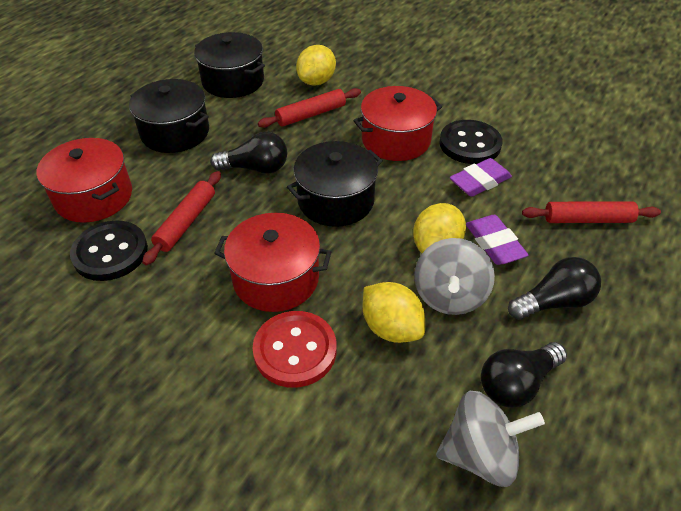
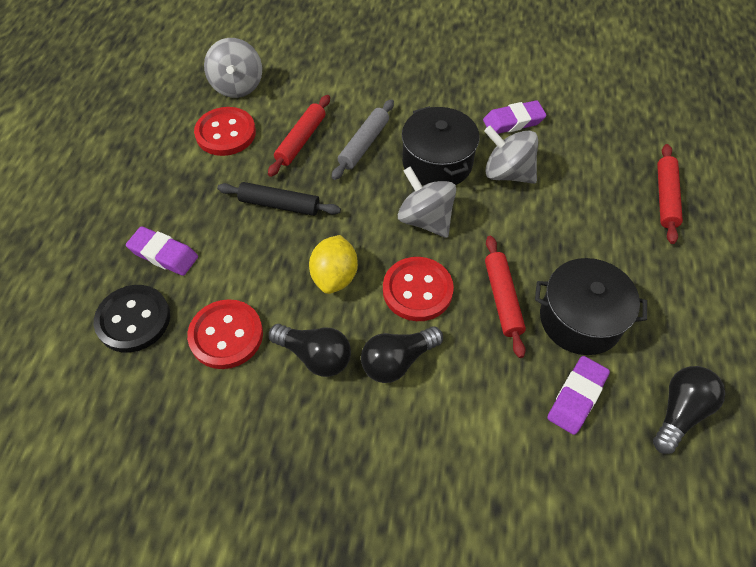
black button: [70,221,148,281] [440,120,502,164] = 2 -> [94,285,170,353] = 1
black pot: [129,79,209,153] [194,32,265,98] [287,141,383,227] = 3 -> [402,106,479,186] [535,258,647,355] = 2
black rolling pin: none = 0 -> [217,182,341,216] = 1
grey rolling pin: none = 0 -> [332,99,394,180] = 1
grey spinning top: [414,238,495,315] [436,391,545,487] = 2 -> [204,38,262,98] [398,166,456,238] [484,126,538,184] = 3
purple eraser: [450,158,512,197] [466,215,528,265] = 2 -> [126,226,198,276] [483,100,547,134] [547,356,610,435] = 3
red button: [252,311,337,388] = 1 -> [187,299,263,369] [194,107,256,156] [383,257,454,321] = 3
red pot: [36,138,132,223] [214,213,331,312] [353,86,442,161] = 3 -> none = 0
yellow lemon: [296,45,336,86] [363,282,425,343] [413,203,466,253] = 3 -> [309,235,358,294] = 1

